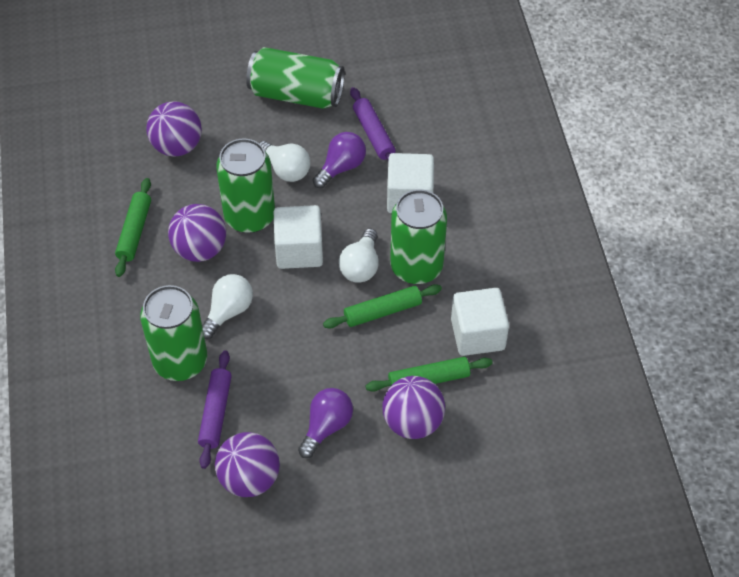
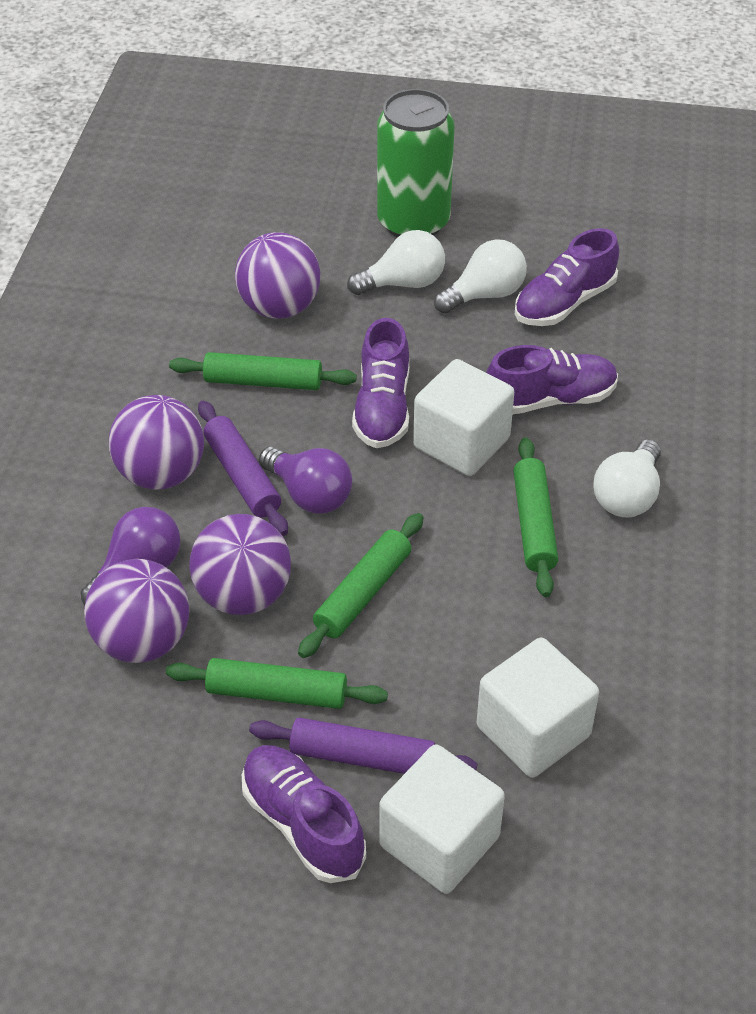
green can: [140,285,207,381] [216,138,275,233] [246,47,345,109] [390,189,447,284] = 4 -> [377,89,454,237] = 1
green rolling pin: [115,178,151,277] [323,284,442,329] [366,357,492,392] = 3 -> [166,658,388,709] [169,352,357,390] [298,513,424,658] [513,437,558,597] = 4
purple shoe: none = 0 -> [242,745,366,883] [352,318,409,448] [486,345,618,414] [515,228,619,326] = 4

